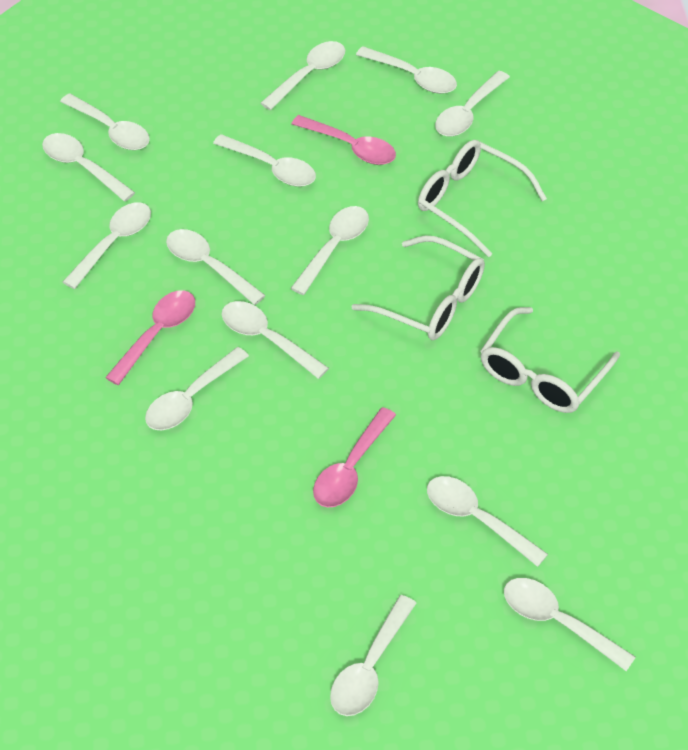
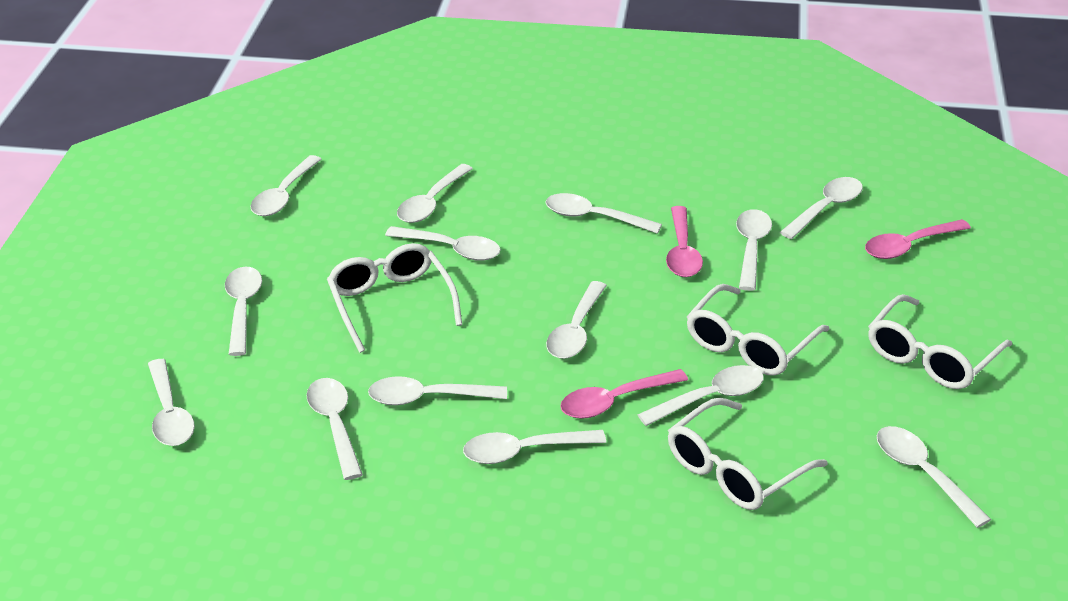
white glasses: [352,235,485,340] [418,140,547,257] [480,307,620,413] = 3 -> [327,243,462,353] [668,398,827,510] [686,284,830,376] [868,294,1012,389] = 4

